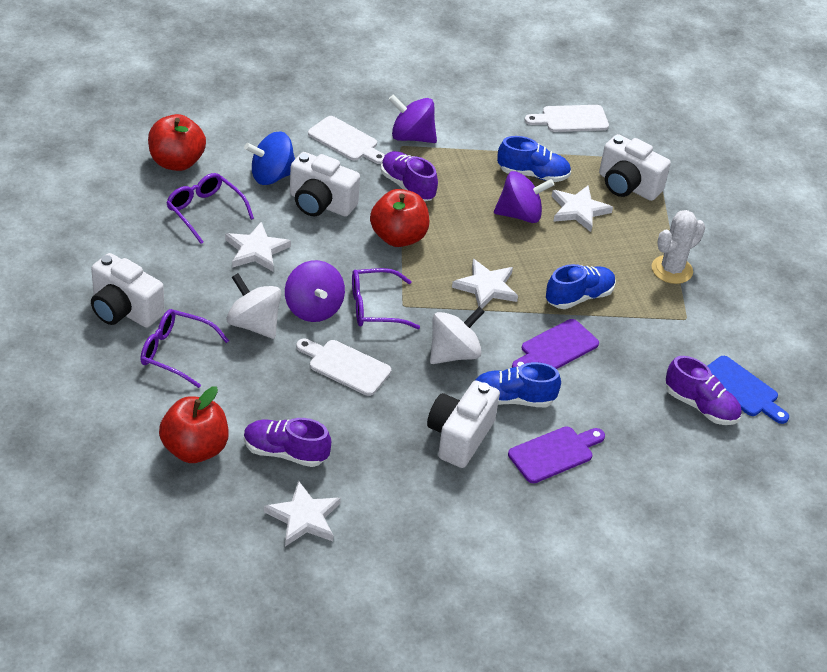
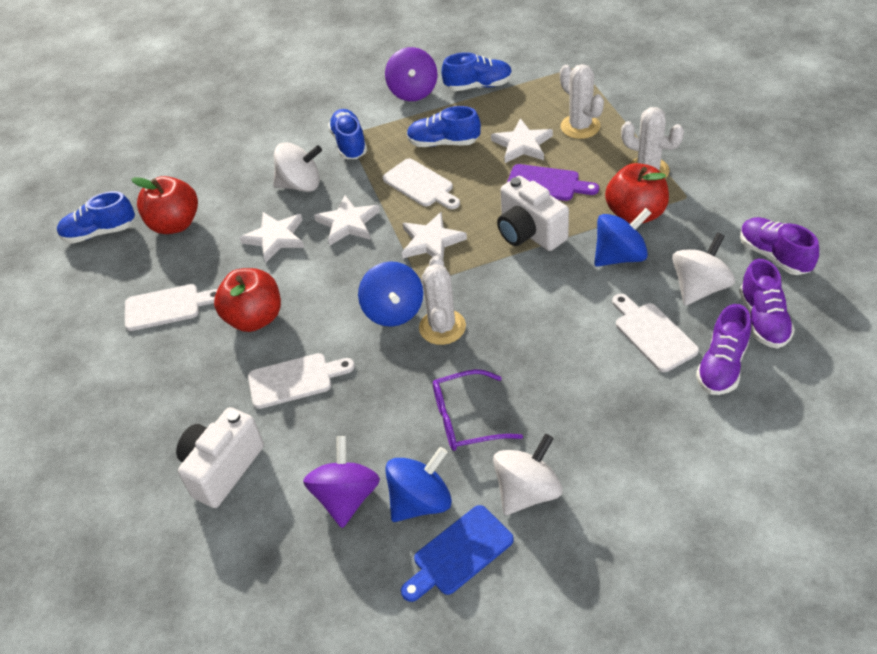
blue shoe: [475,362,561,407] [497,136,571,182] [546,264,616,309] = 3 -> [57,191,135,244] [328,109,367,159] [407,106,481,147] [442,52,513,91] = 4
blue spinning top: [244,131,295,185] = 1 -> [358,261,423,327] [385,447,452,522] [594,208,651,267] = 3
purple cutting board: [508,426,605,483] [512,319,599,369] = 2 -> [507,164,599,201] = 1
purple glasses: [140,309,229,388] [166,173,254,244] [352,268,420,329] = 3 -> [433,369,523,451] = 1
purple spinning top: [285,260,345,322] [389,95,437,143] [494,171,554,223] = 3 -> [303,436,380,528] [385,47,438,101] = 2
white cactus: [652,210,705,284] = 1 -> [419,256,466,345] [560,64,604,139] [621,107,684,179] = 3
white camera: [91,253,165,328] [290,152,360,217] [427,381,500,468] [599,134,671,201] = 4 -> [176,407,264,508] [497,176,569,251] = 2
white cutting board: [296,339,391,396] [308,116,385,164] [525,105,609,132] = 3 -> [125,284,218,331] [248,353,355,409] [383,159,460,209] [612,294,699,372] = 4
white spinning top: [226,273,281,339] [430,307,485,364] = 2 -> [273,142,322,192] [493,434,563,515] [672,232,735,306] = 3

